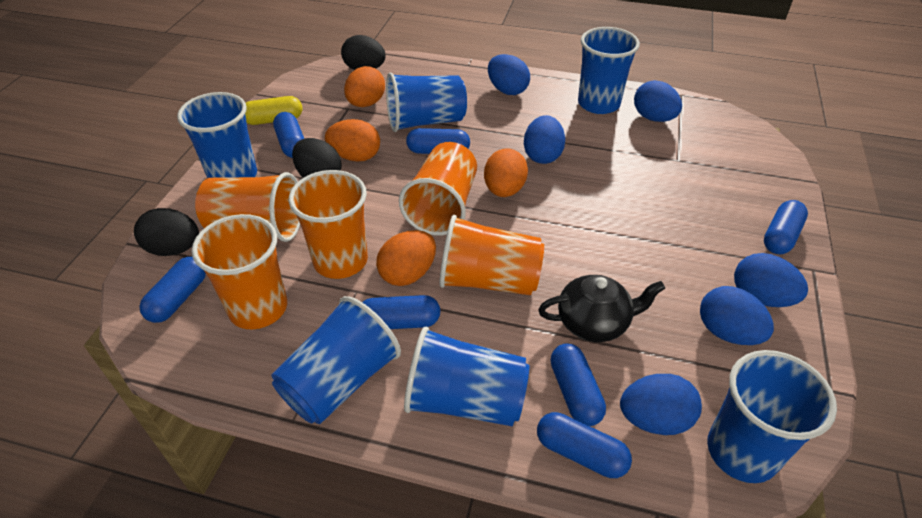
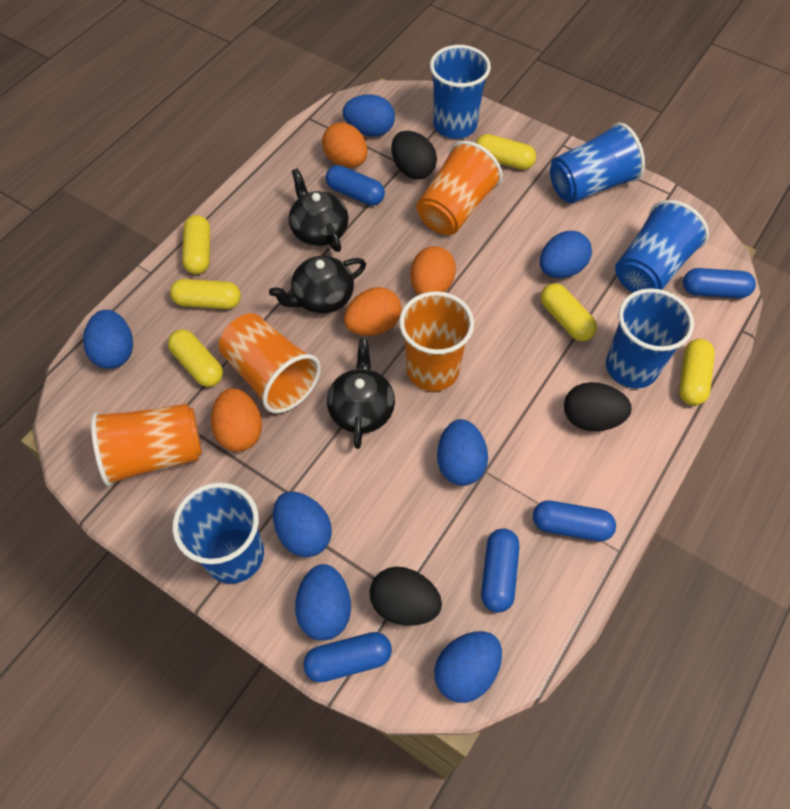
black teapot: [538,275,665,342] = 1 -> [269,256,366,314] [289,168,349,252] [327,338,395,449] = 3
blue capsule: [139,257,206,323] [273,112,304,158] [362,295,441,329] [406,128,470,154] [537,412,632,478] [551,343,606,426] [764,200,808,254] = 7 -> [303,632,392,683] [326,165,385,206] [481,528,520,613] [533,500,616,541] [683,268,756,298] = 5
blue cup: [177,92,257,178] [272,296,401,424] [386,73,467,132] [404,327,529,426] [578,27,640,114] [707,350,837,483] = 6 -> [172,482,264,584] [430,45,491,139] [550,123,645,204] [606,288,694,388] [615,200,709,293] = 5
blue egg: [488,54,530,95] [524,115,565,164] [620,374,702,435] [634,80,682,122] [700,286,774,345] [734,253,808,307] = 6 -> [83,310,133,369] [273,491,332,557] [295,564,351,641] [343,95,395,137] [434,631,502,703] [437,419,488,486] [540,231,592,278] = 7
orange cup: [192,214,287,329] [195,172,300,242] [289,170,368,279] [399,142,477,235] [439,215,544,295] = 5 -> [91,404,202,486] [219,313,321,413] [399,291,474,391] [416,141,503,235] = 4
yellow capsule: [245,96,302,125] = 1 -> [168,329,223,387] [170,279,241,309] [182,215,210,274] [475,134,536,170] [541,283,597,341] [679,339,715,406] = 6

